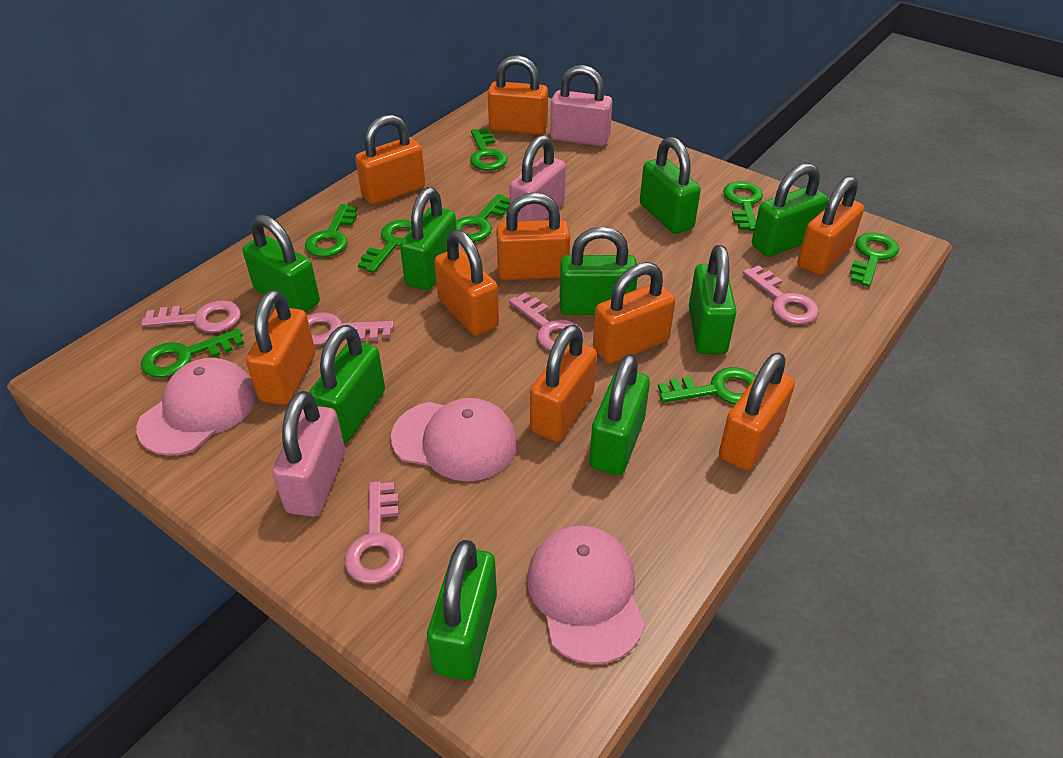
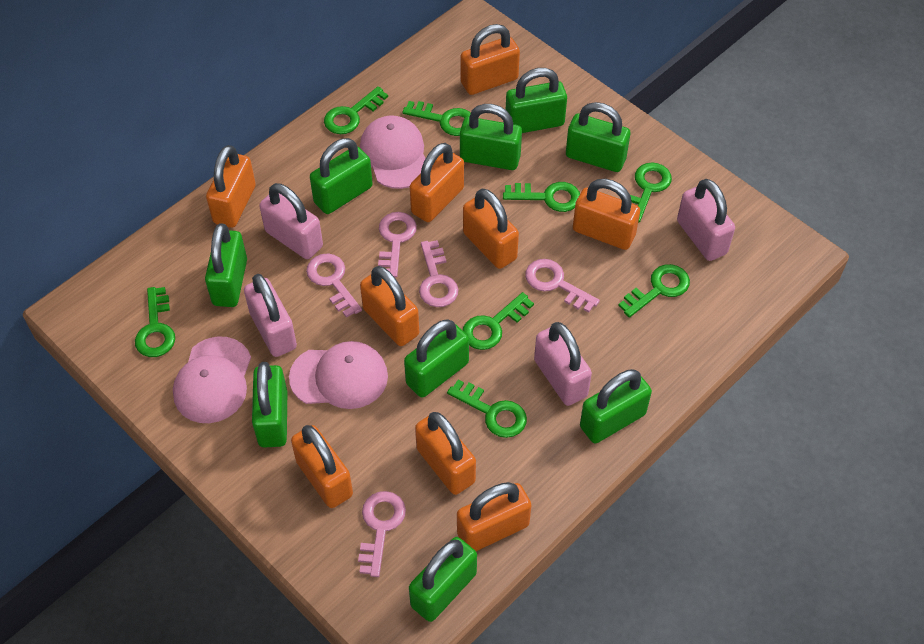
pink padlock: [272,391,345,517] [509,135,566,222] [550,65,613,146] = 3 -> [244,274,297,357] [259,183,323,259] [534,322,592,406] [677,179,735,261] = 4

